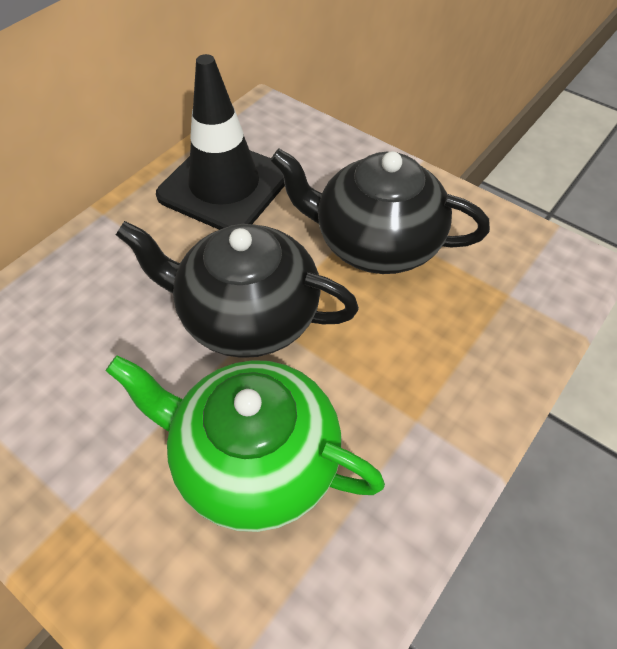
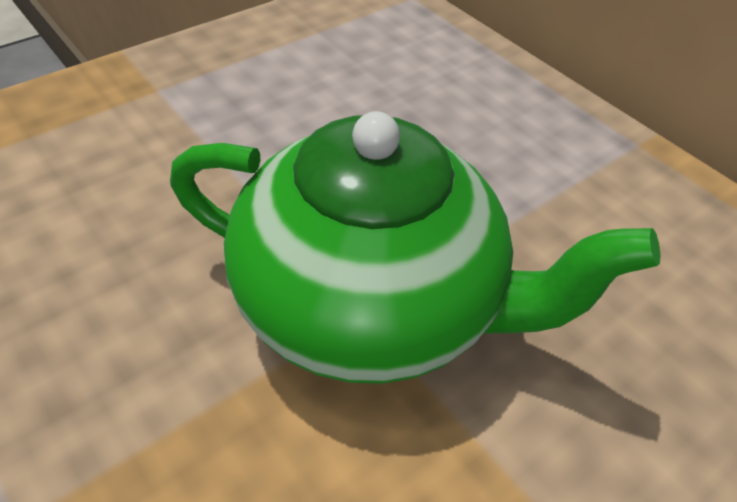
black teapot: [116,221,359,358] [270,149,490,274] = 2 -> none = 0
black traffic cone: [156,54,285,230] = 1 -> none = 0

